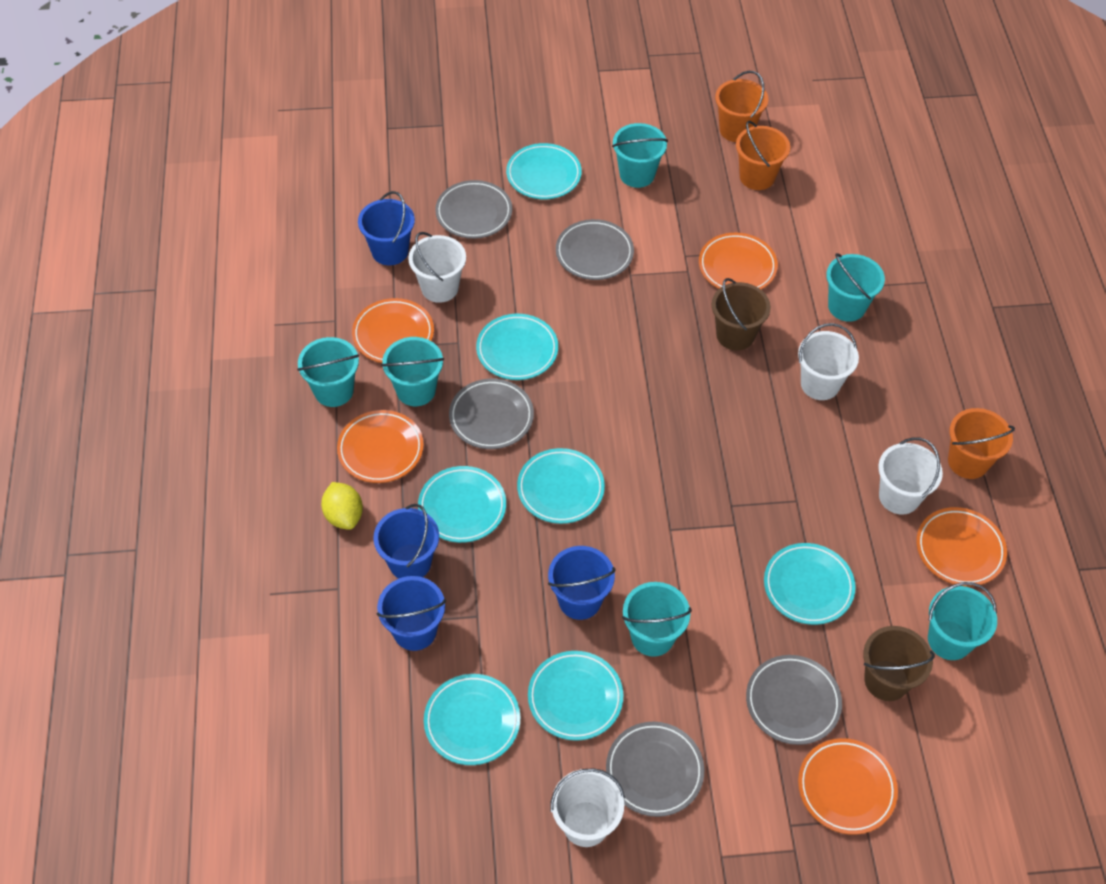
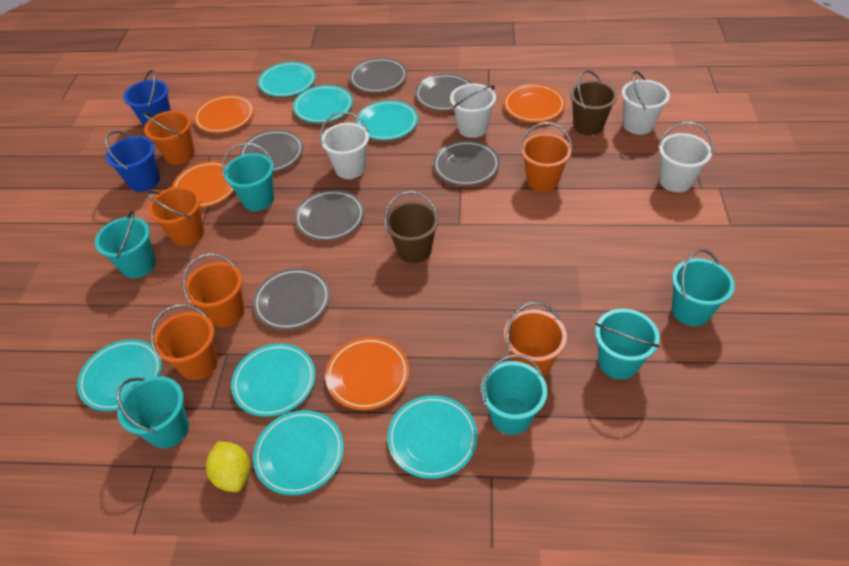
blue bucket: [358,191,415,265] [373,504,439,579] [376,576,446,651] [548,546,616,620] = 4 -> [105,131,160,192] [123,70,171,127] = 2
grey plate: [435,180,512,239] [449,379,534,449] [556,219,634,280] [606,722,704,817] [746,655,842,745] = 5 -> [239,130,303,172] [253,268,330,330] [295,190,364,241] [349,58,407,93] [415,74,472,111] [433,141,500,186] = 6
orange bucket: [715,71,768,142] [736,121,790,190] [948,408,1015,479] = 3 -> [143,111,195,165] [147,186,204,246] [150,304,218,380] [183,253,244,327] [504,302,567,376] [520,122,572,192] = 6
orange plate: [337,410,424,483] [352,298,434,363] [699,233,778,289] [798,738,898,835] [917,507,1007,586] = 5 -> [172,161,234,208] [194,95,254,133] [325,337,409,410] [504,84,566,122] = 4

